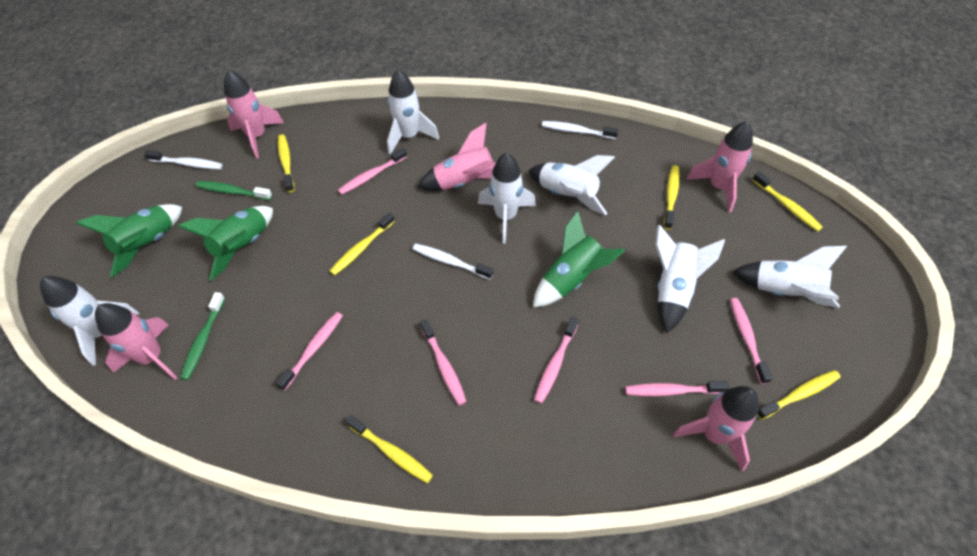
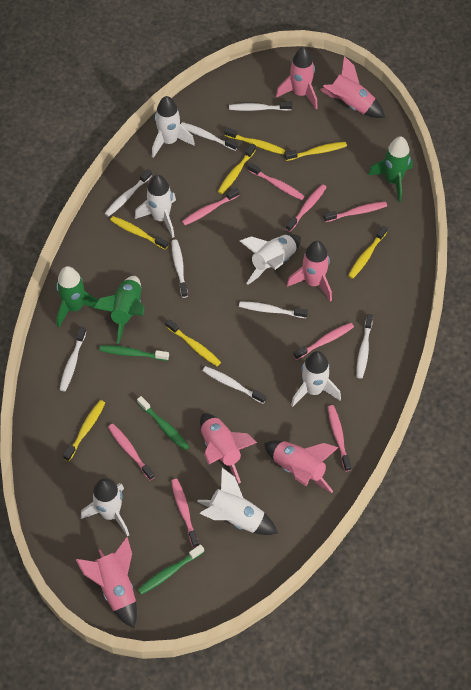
green toothbrush: [180,292,225,380] [195,181,272,200] = 2 -> [99,345,169,361] [137,396,189,451] [138,544,204,595] = 3
pink rocket: [95,303,178,380] [224,70,284,158] [417,123,496,191] [673,386,759,471] [686,121,753,212] = 5 -> [76,537,137,628] [200,413,257,483] [264,441,339,493] [276,47,318,109] [287,241,332,302] [320,56,385,118] = 6
pink toothbrush: [276,312,343,391] [338,148,407,195] [420,319,467,406] [534,317,579,404] [625,381,729,396] [730,298,772,384] = 6 -> [108,424,155,480] [171,479,199,548] [182,188,239,225] [248,163,304,200] [286,184,327,232] [293,323,354,360] [323,201,387,222] [328,405,351,471] = 8
white toothbrush: [144,150,222,169] [412,244,493,279] [542,121,619,139] = 3 -> [59,327,86,391] [104,169,152,217] [171,240,188,298] [181,122,238,151] [203,366,266,404] [229,102,292,111] [239,301,308,318] [356,314,373,378] = 8
yellow toothbrush: [278,134,295,192] [329,213,395,276] [346,415,433,483] [664,165,680,230] [752,171,823,231] [757,370,841,420] = 6 -> [63,400,105,461] [110,216,168,250] [165,319,221,366] [218,144,256,194] [224,127,285,155] [284,142,347,161] [348,225,388,279] = 7

